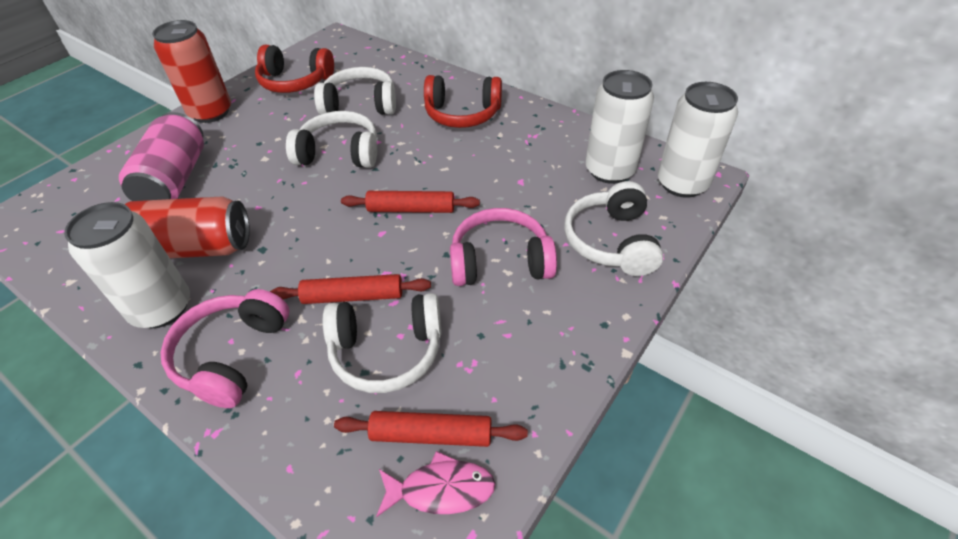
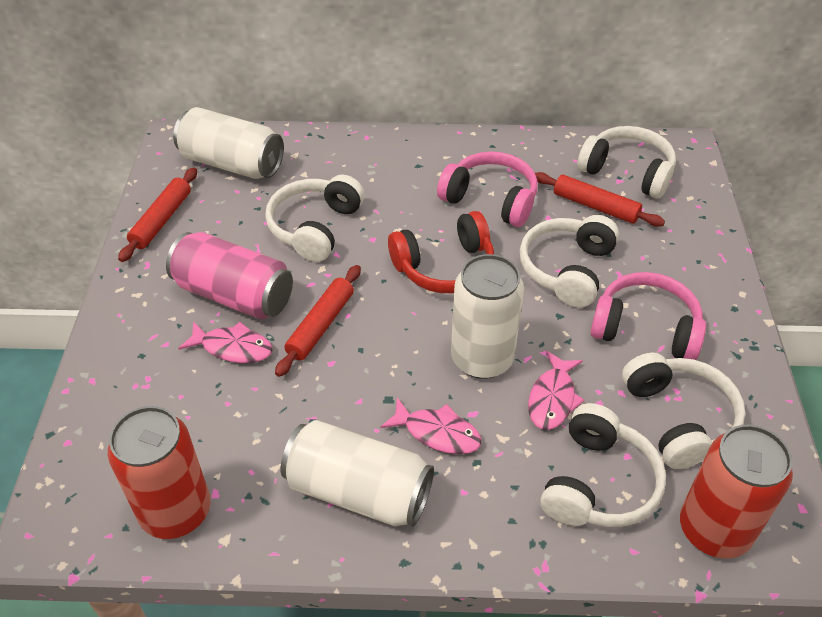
pink fish: [376,451,495,517] = 1 -> [178,321,273,363] [381,398,482,454] [528,351,585,430] = 3
red headphones: [255,45,334,93] [424,75,502,128] = 2 -> [388,211,494,293] = 1
white headphones: [286,111,377,168] [314,67,396,115] [323,293,442,393] [564,181,663,276] = 4 -> [265,174,364,262] [520,215,619,308] [540,403,666,527] [577,126,676,198] [622,353,745,469] = 5

